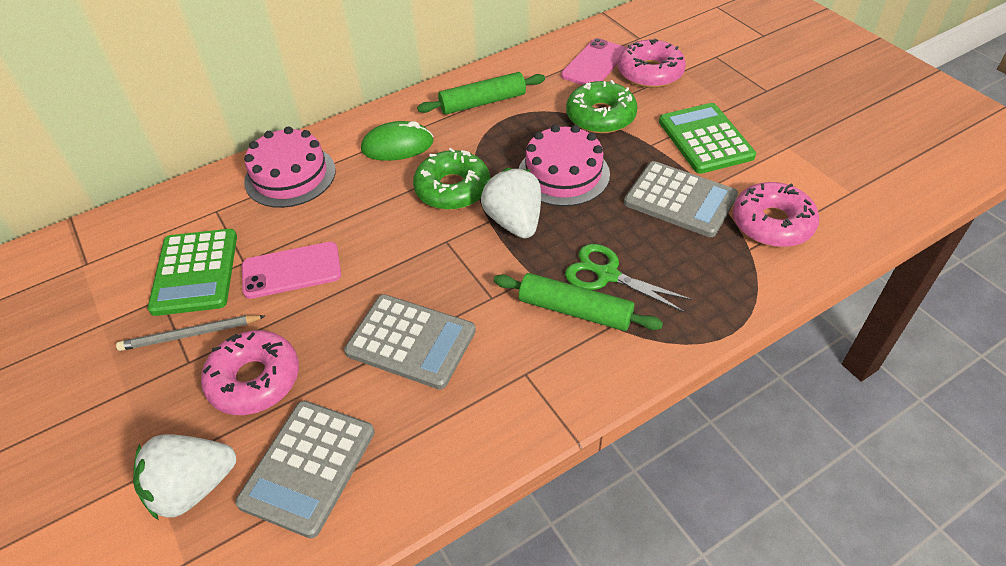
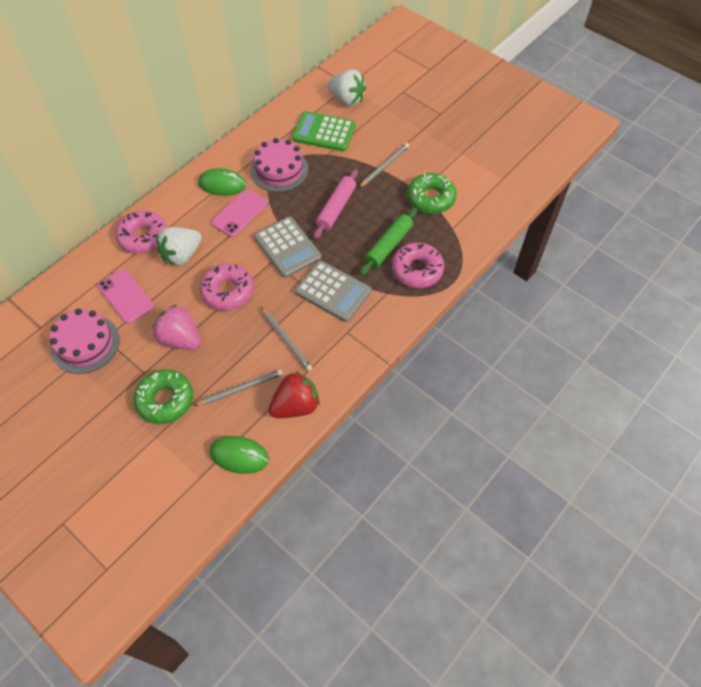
green calculator: [148,229,237,316] [659,103,756,174] = 2 -> [292,111,355,151] = 1
green mouse: [361,121,434,161] = 1 -> [198,168,246,196] [210,436,269,474] = 2
green rolling pin: [417,72,545,115] [494,273,663,331] = 2 -> [359,208,418,276] = 1
green scissors: [565,244,692,313] = 1 -> none = 0
grey calculator: [235,401,375,538] [344,294,476,389] [624,161,738,237] = 3 -> [254,217,322,278] [295,261,371,322] = 2
grey pencil: [116,315,265,351] = 1 -> [194,370,283,406] [261,307,312,371] [359,143,409,188] = 3
pink rolling pin: none = 0 -> [314,169,358,239] = 1
pink strawberry: none = 0 -> [153,304,201,350] = 1
red strawberry: none = 0 -> [268,371,320,418] = 1

